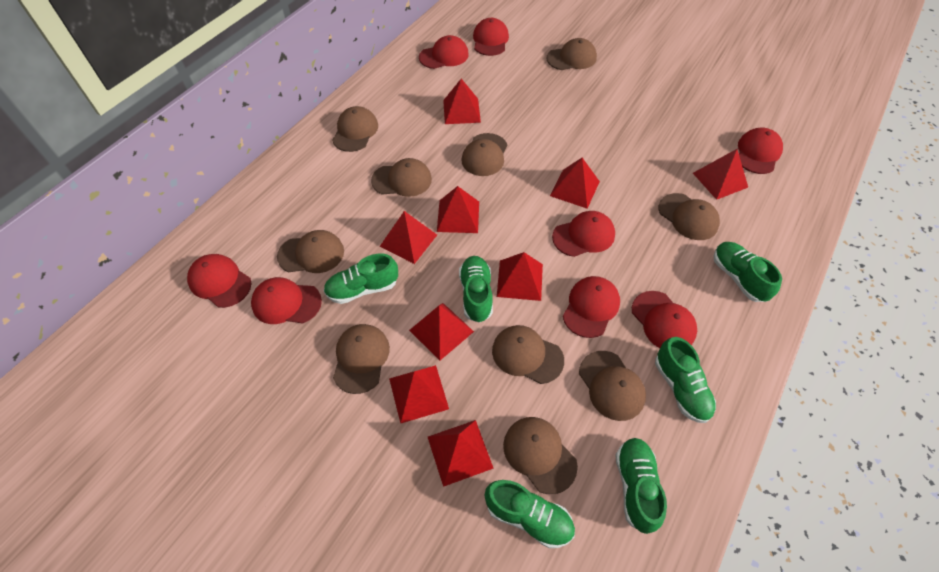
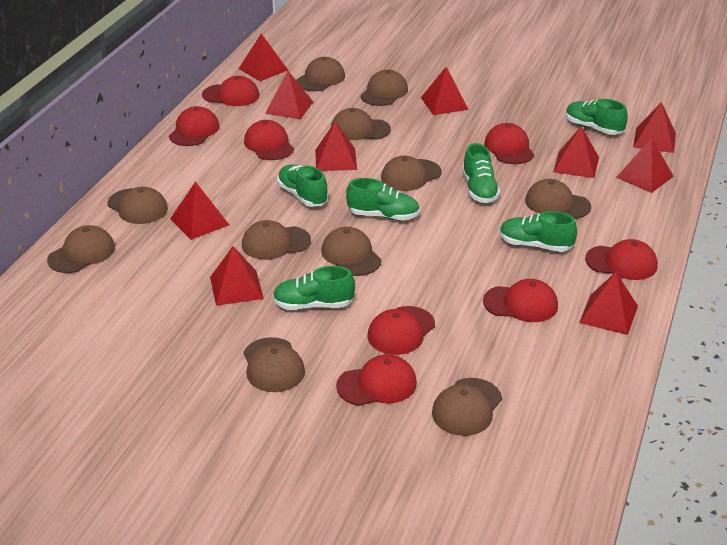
brown cap: [277,230,344,273] [332,106,378,152] [333,324,390,394] [371,158,432,197] [461,133,507,176] [492,325,564,384] [503,417,578,494] [547,38,597,70] [579,351,646,421] [659,193,720,240] = 10 -> [47,225,115,273] [107,187,168,224] [242,220,311,260] [244,337,305,392] [296,57,345,91] [321,227,382,276] [331,108,391,140] [360,70,408,106] [381,156,442,191] [432,378,502,436] [525,179,591,219] = 11
red pyramid: [379,211,437,264] [389,365,449,424] [409,303,474,360] [428,420,494,487] [437,186,479,233] [443,79,481,124] [497,252,543,301] [550,158,600,209] [693,149,748,200] = 9 -> [170,181,229,240] [210,246,264,306] [239,34,288,81] [265,71,313,119] [315,121,357,171] [421,67,469,115] [553,126,599,178] [579,272,638,335] [616,138,674,193] [633,102,676,153] = 10

